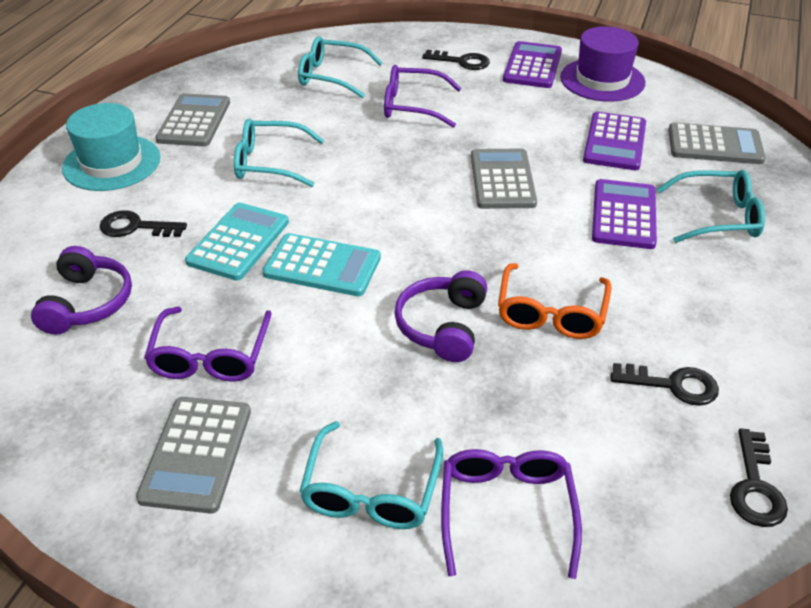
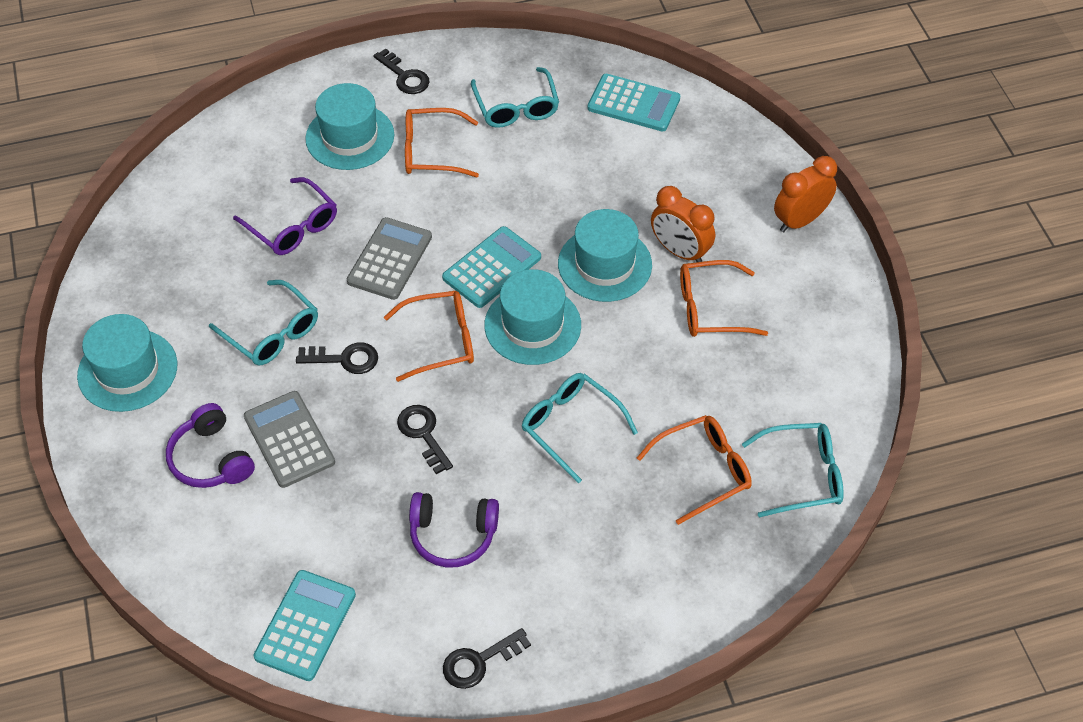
grey calculator: [136,397,251,514] [156,93,230,147] [471,148,537,209] [668,123,766,164] = 4 -> [244,391,335,488] [347,217,432,300] = 2
orange clock: none = 0 -> [651,186,715,262] [774,156,837,232] = 2
orange glasses: [498,263,611,339] = 1 -> [384,291,474,382] [405,108,479,178] [637,415,752,525] [680,260,768,337] = 4
purple calculator: [503,41,562,88] [583,112,646,170] [592,179,657,249] = 3 -> none = 0
purple glasses: [144,307,272,382] [384,65,461,128] [441,449,582,579] = 3 -> [233,177,337,255] = 1
purple hat: [560,26,645,102] = 1 -> none = 0
turquoise calculator: [185,202,289,281] [263,233,381,296] = 2 -> [254,570,356,681] [442,226,541,308] [587,74,680,132] = 3
turquoise hat: [62,103,161,191] = 1 -> [77,314,177,412] [305,83,394,170] [484,269,581,365] [558,209,652,302] = 4

